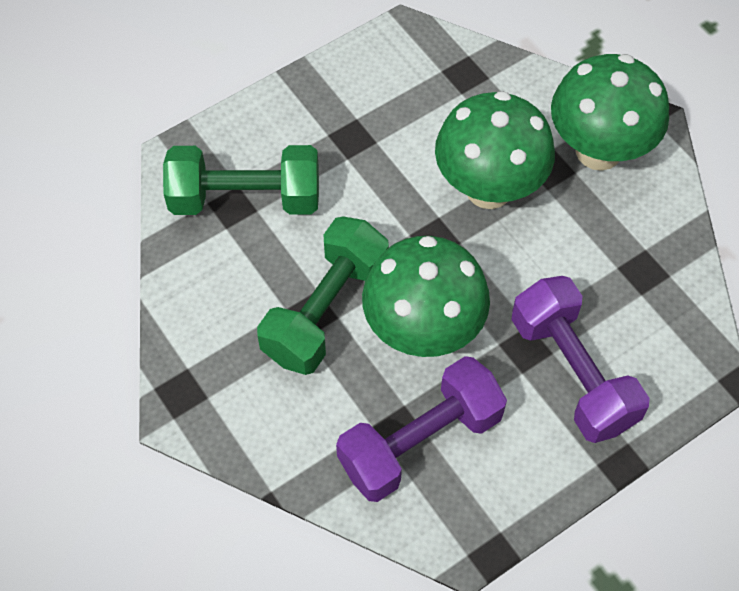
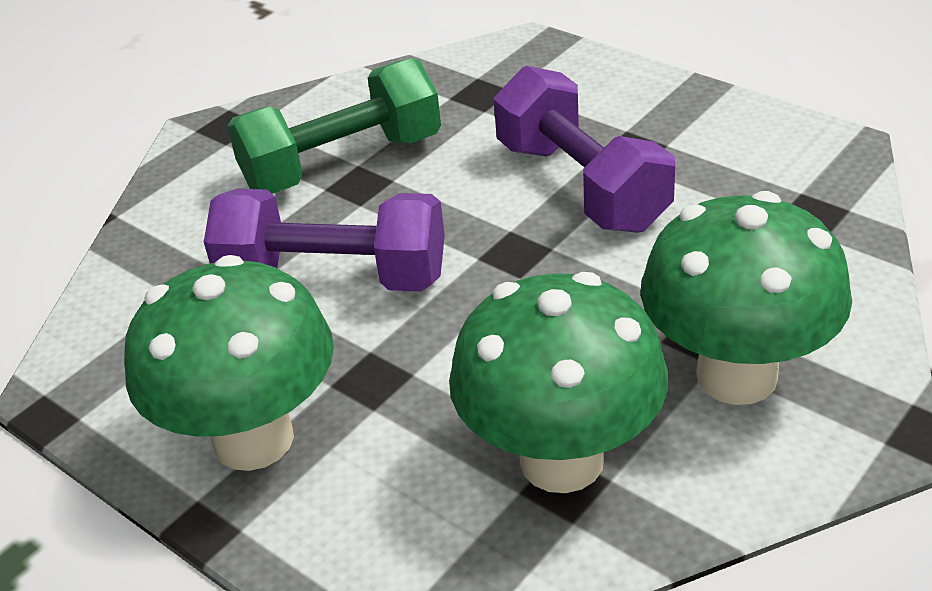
green dumbbell: [163,145,319,215] [257,216,389,375] = 2 -> [227,58,441,194] = 1

